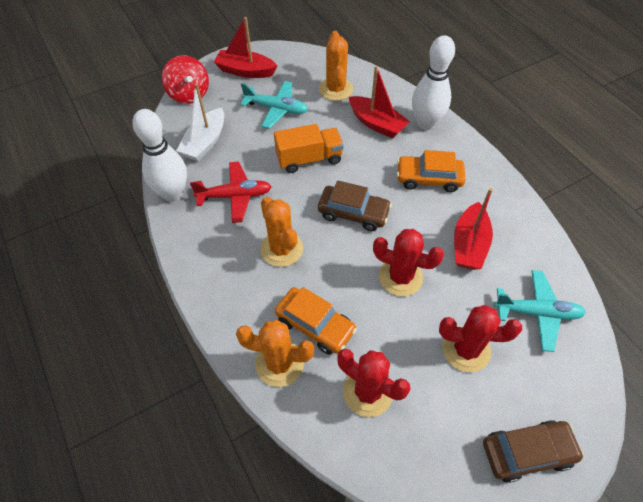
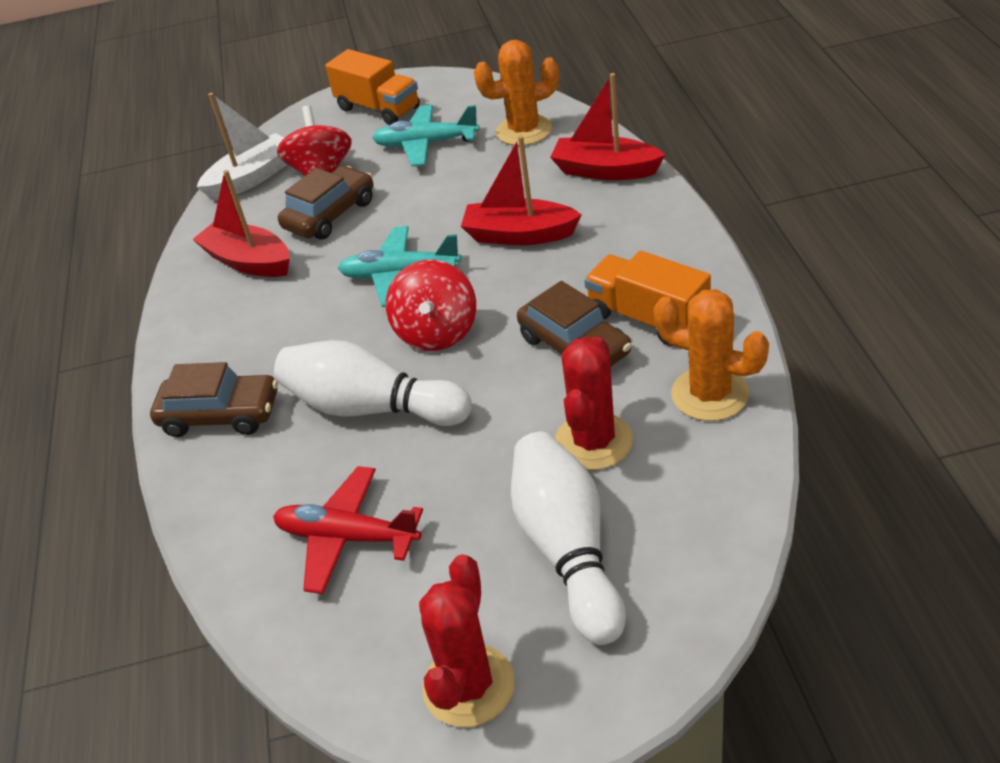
brown car: [318,180,392,231] [483,420,584,483] = 2 -> [150,362,278,437] [278,166,373,240] [517,281,632,366] = 3
orange cactus: [236,320,314,387] [260,197,303,267] [319,31,353,101] = 3 -> [474,40,559,146] [654,289,769,421] = 2
orange car: [275,287,357,355] [397,150,466,192] = 2 -> none = 0
orange truck: [274,124,344,173] = 1 -> [325,49,420,125] [584,251,711,346] = 2
red cactus: [337,349,410,417] [373,229,444,296] [439,305,522,372] = 3 -> [419,554,515,727] [555,337,633,470] = 2
red spinning top: [162,55,209,104] = 1 -> [277,105,352,176] [386,260,476,351] = 2

